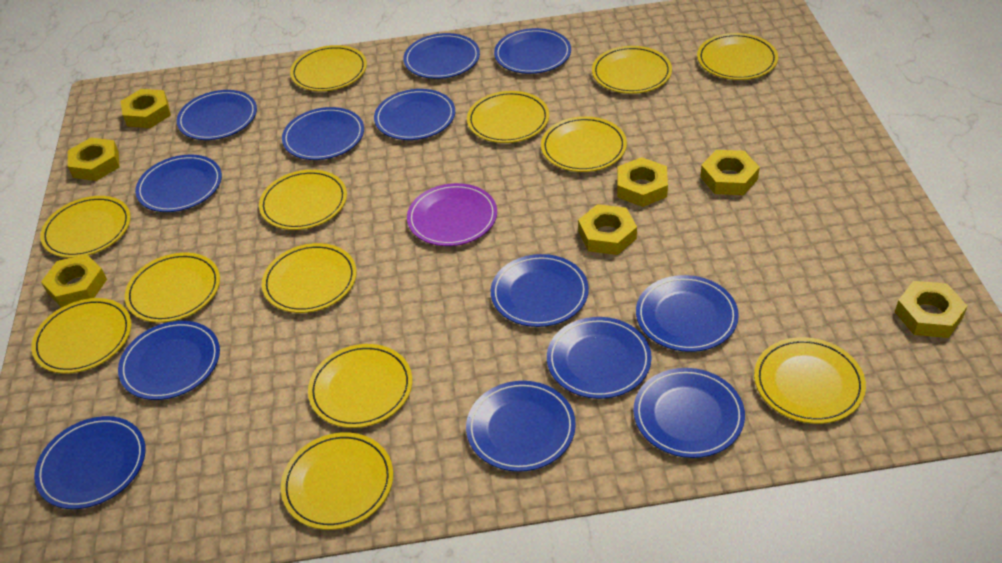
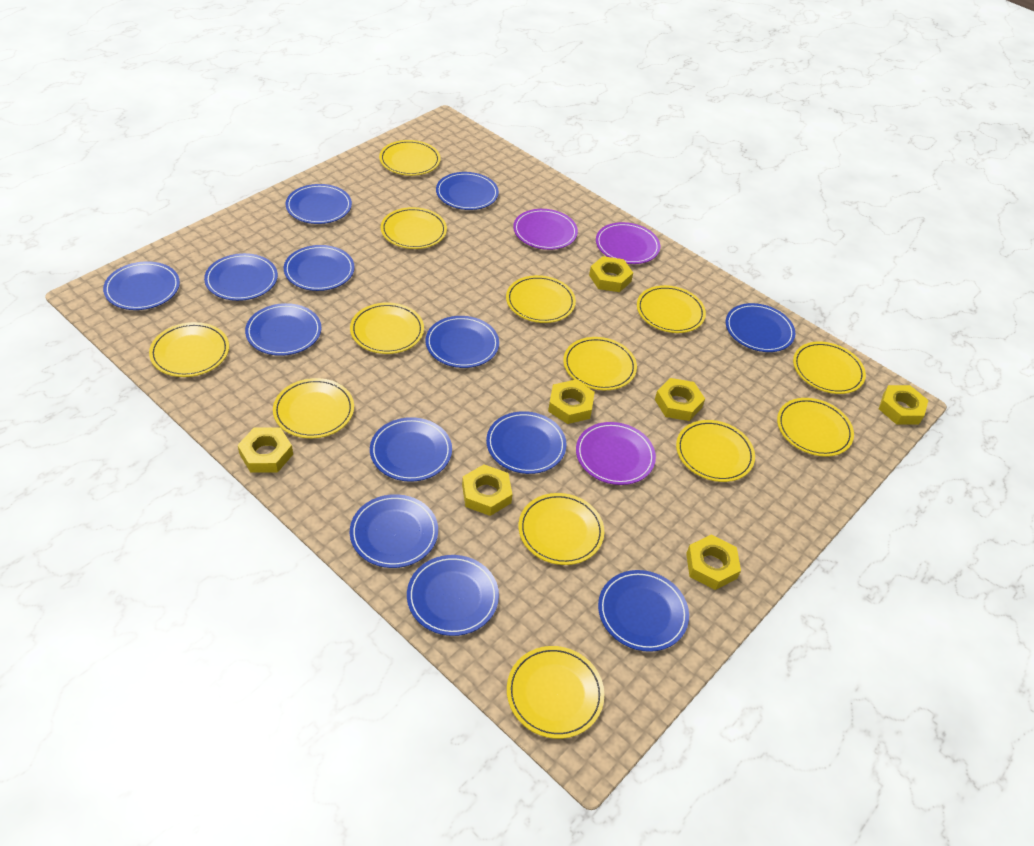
purple plate: [407,183,497,246] = 1 -> [513,209,578,250] [576,422,656,485] [596,222,660,264] = 3

